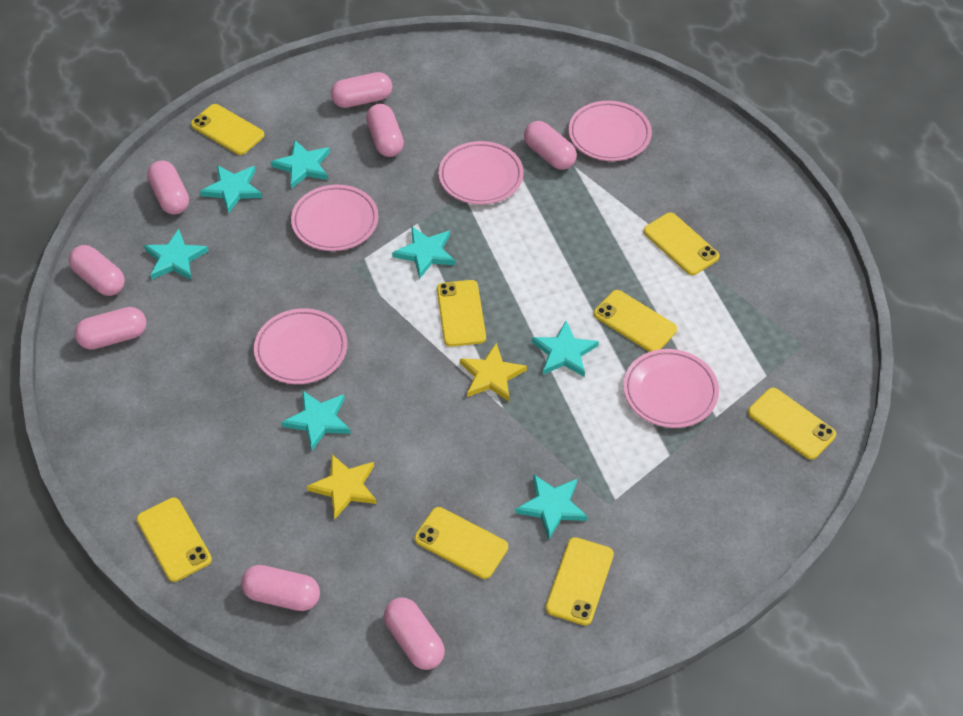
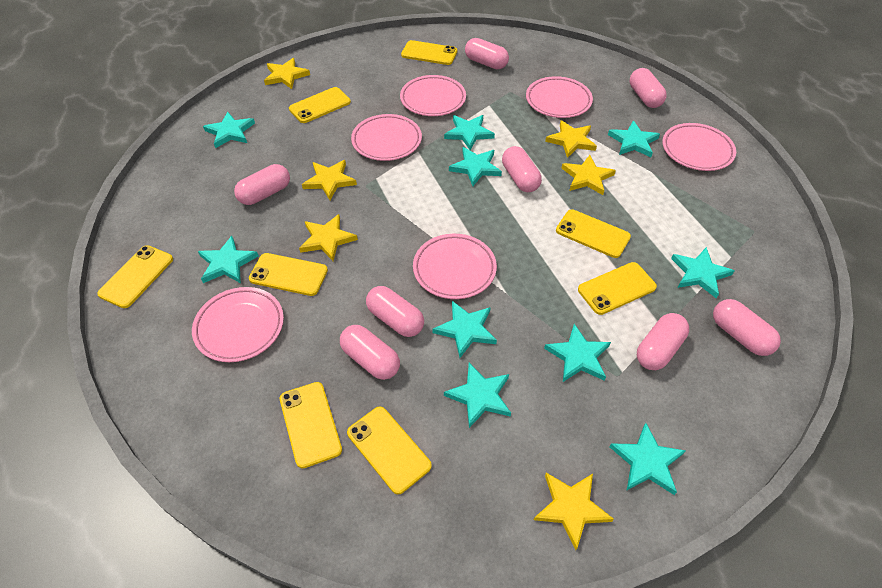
pink plate: [254,308,347,384] [291,185,378,251] [438,141,524,205] [569,101,652,161] [623,349,719,428] = 5 -> [192,287,284,362] [351,114,422,161] [400,75,466,116] [413,234,497,299] [526,76,593,118] [662,123,736,171] = 6
turquoise star: [144,229,208,280] [200,165,262,214] [271,140,330,189] [281,390,351,451] [392,226,455,279] [515,474,588,540] [532,321,599,377] = 7 -> [198,236,259,283] [203,112,255,148] [432,301,497,358] [444,115,495,150] [444,363,511,428] [449,147,502,186] [544,324,611,382] [608,120,660,157] [609,423,686,495] [671,247,734,298] = 10
yellow star: [307,454,377,519] [460,343,527,401] = 2 -> [264,58,310,89] [299,214,358,261] [302,160,357,200] [534,473,614,550] [545,120,597,158] [561,155,616,195] = 6

